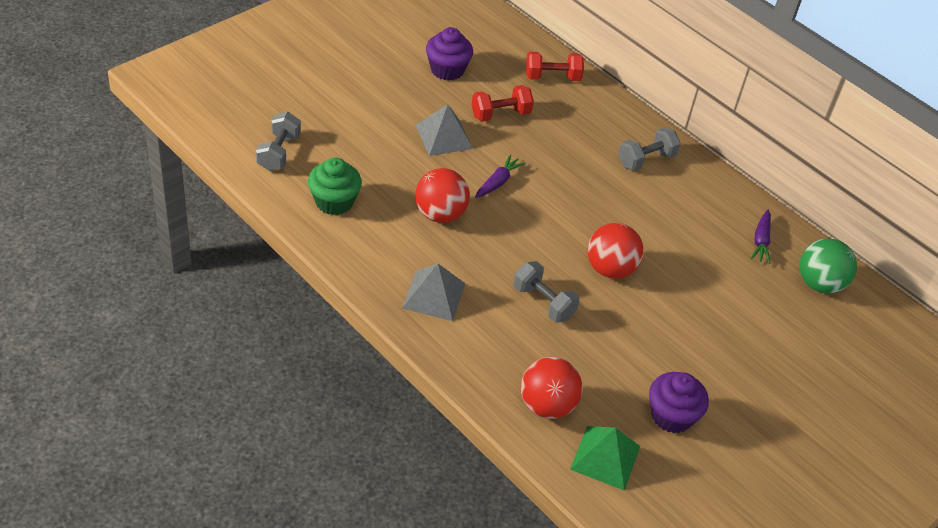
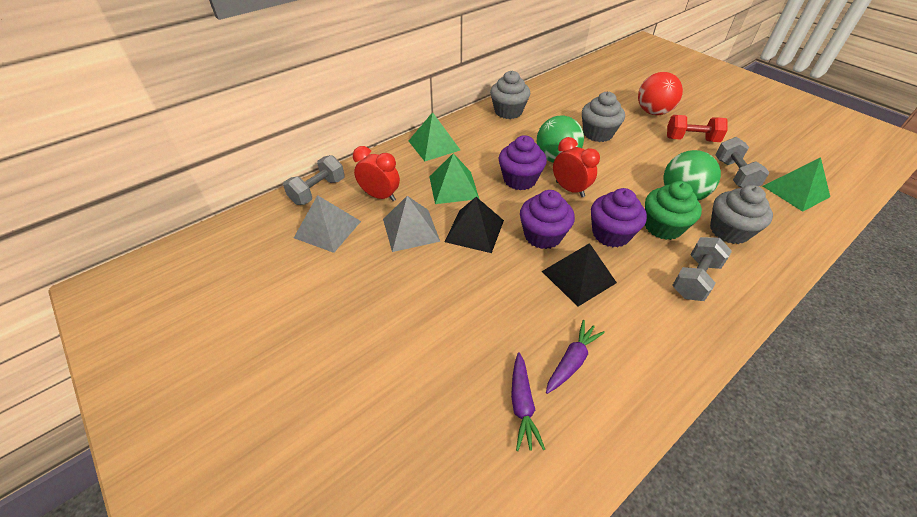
black pyramid: none = 0 -> [445,197,504,253] [542,243,617,307] = 2
green ball: [800,238,857,294] = 1 -> [537,115,584,163] [664,150,721,201] = 2
green pyramid: [570,426,640,491] = 1 -> [409,112,460,161] [429,153,479,204] [763,157,830,212] = 3
grey cupcake: none = 0 -> [490,70,530,119] [582,92,625,142] [710,185,773,244] = 3
purple cupcake: [426,27,473,81] [649,372,709,433] = 2 -> [499,135,547,190] [520,190,575,249] [591,188,647,247] = 3
red ball: [415,168,470,223] [521,357,583,419] [588,223,644,279] = 3 -> [638,72,683,115] = 1
red clock: none = 0 -> [353,146,400,201] [553,137,600,197] = 2
red dumbbell: [472,85,534,121] [526,52,584,81] = 2 -> [667,115,728,142] = 1

